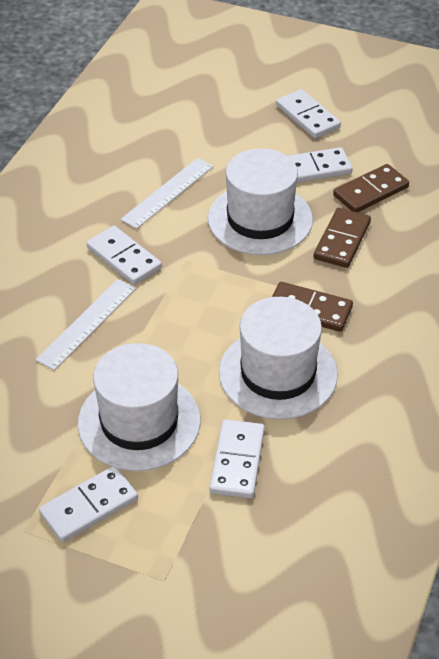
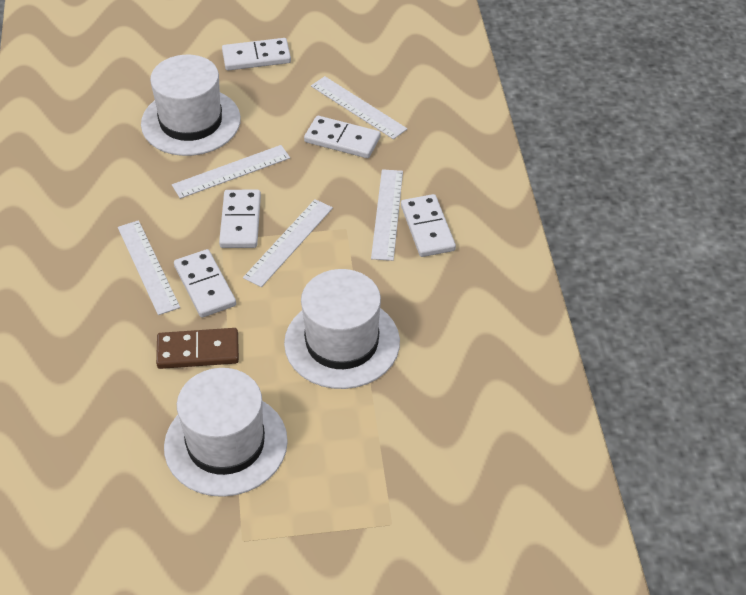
brown domino: [272,282,353,332] [314,208,371,268] [333,164,409,212] = 3 -> [156,328,239,369] = 1
white ruler: [36,279,136,370] [120,158,214,229] = 2 -> [118,220,180,315] [172,145,290,199] [243,199,333,287] [311,76,407,139] [371,169,403,261] = 5

